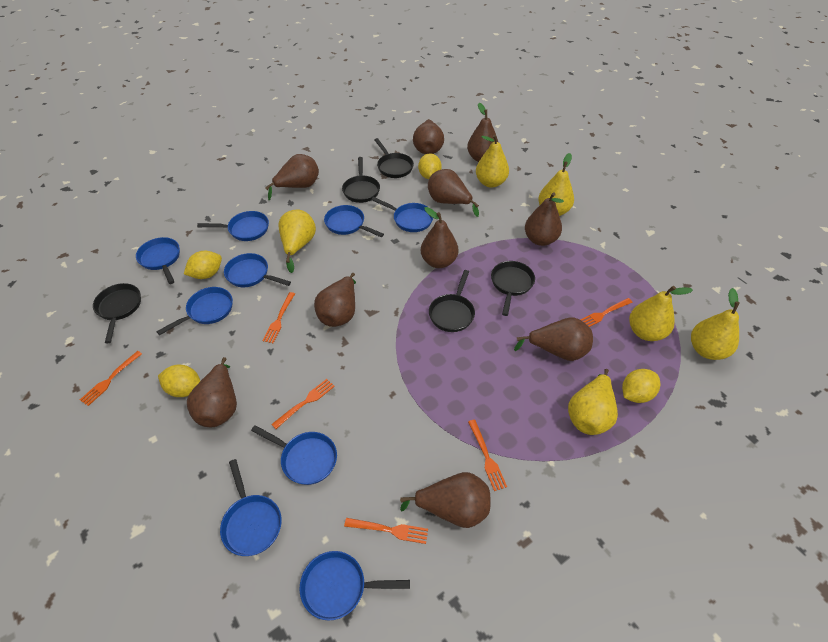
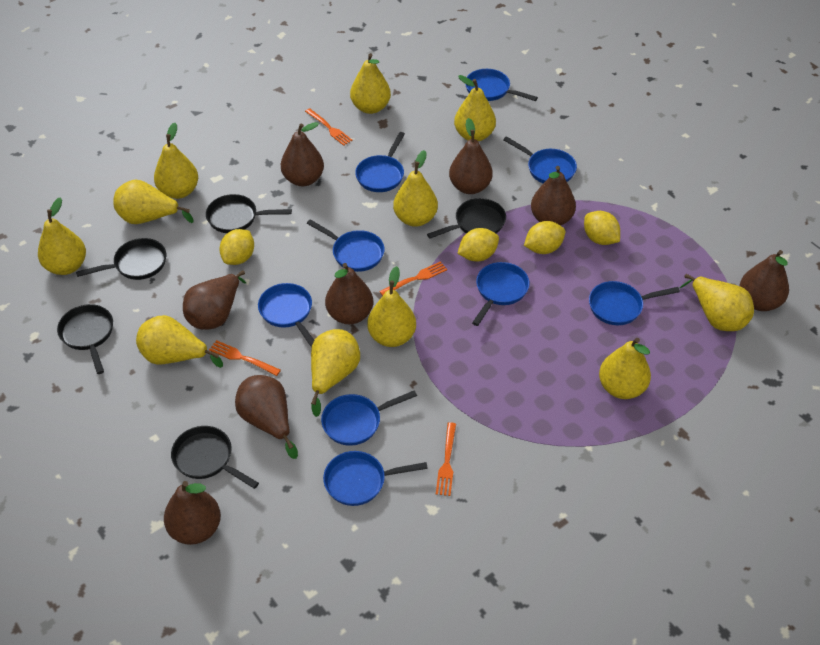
brown pear: [187,357,237,427] [266,154,319,200] [314,273,356,327] [400,472,490,528] [413,119,444,154] [421,207,458,268] [428,169,479,217] [467,103,498,162] [514,317,593,361] [525,193,564,246] = 10 -> [164,481,221,545] [183,270,246,330] [235,375,298,459] [281,122,324,186] [325,263,373,324] [449,118,493,194] [531,166,576,226] [740,250,789,311] = 8
orange fork: [80,351,142,406] [262,292,295,343] [271,379,335,429] [344,518,428,544] [468,420,507,491] [581,298,633,327] = 6 -> [209,340,281,376] [305,108,353,146] [379,261,447,296] [436,422,456,496] = 4
yellow pear: [278,210,316,273] [476,135,509,188] [538,153,574,216] [568,369,618,435] [629,286,693,341] [691,288,740,360] = 6 -> [38,197,86,275] [113,179,194,224] [136,315,223,368] [154,123,198,199] [311,329,360,417] [350,53,391,114] [367,266,416,347] [393,150,438,227] [454,75,496,141] [599,338,651,399] [680,274,754,331] = 11

